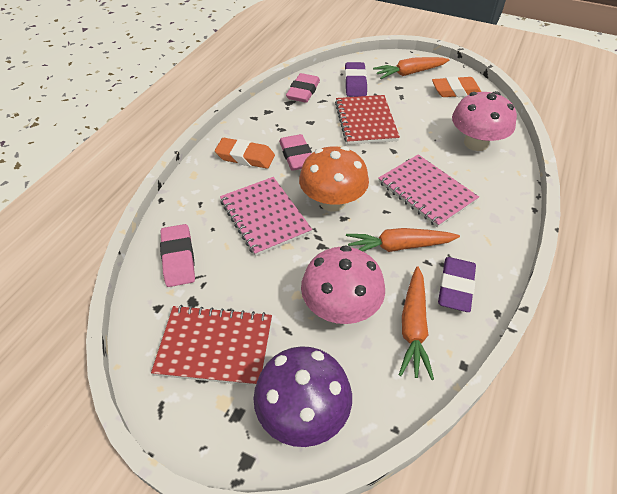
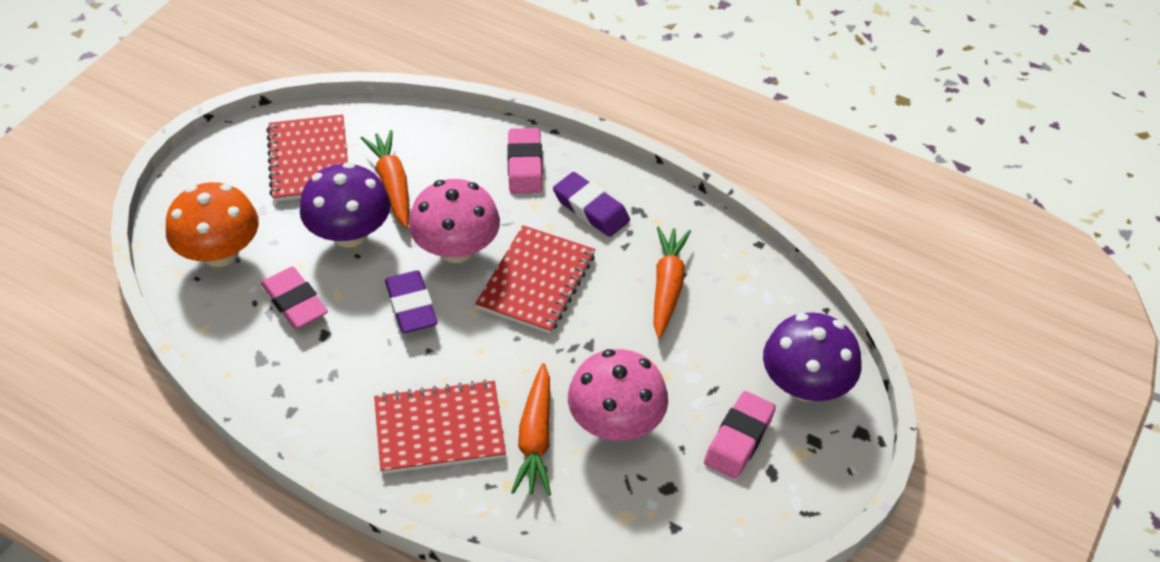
orange eraser: [215,138,275,169] [432,76,481,97] = 2 -> none = 0
pink notebook: [220,177,312,256] [378,154,479,228] = 2 -> none = 0
purple mushroom: [253,346,352,447] = 1 -> [300,162,391,247] [763,312,862,402] = 2
red notebook: [151,305,272,386] [335,95,400,145] = 2 -> [266,114,348,202] [374,380,506,474] [475,225,595,334] = 3

